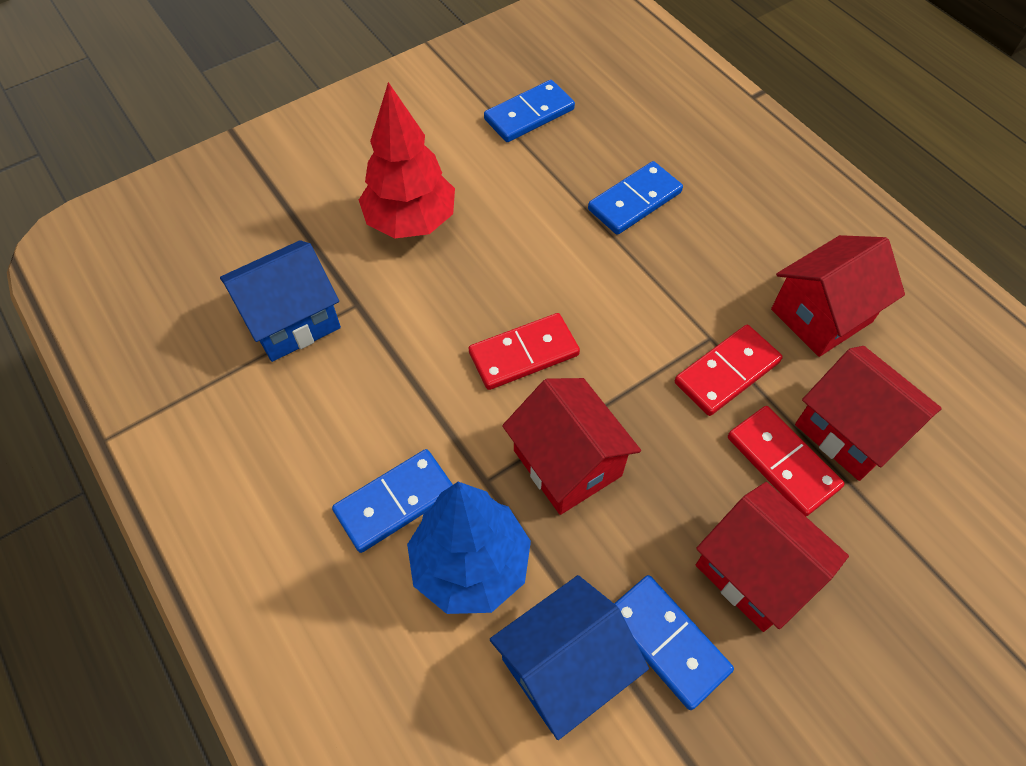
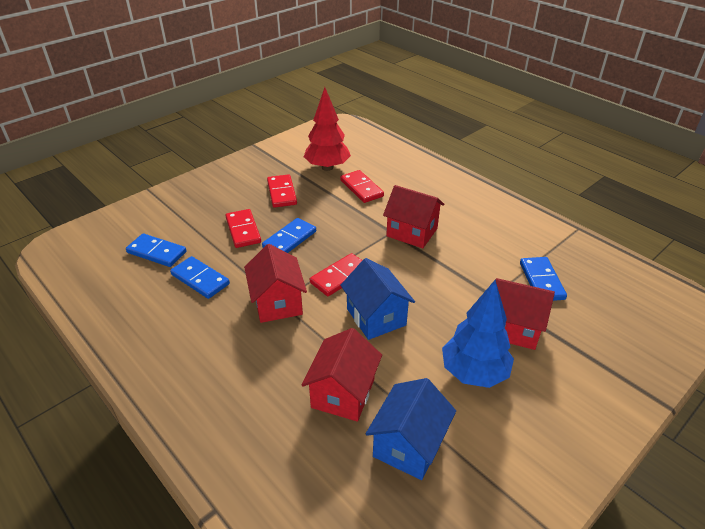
red domino: [469,313,580,390] [675,325,783,416] [728,406,844,516] = 3 -> [225,209,261,248] [267,174,297,208] [310,253,362,296] [340,170,384,203] = 4

